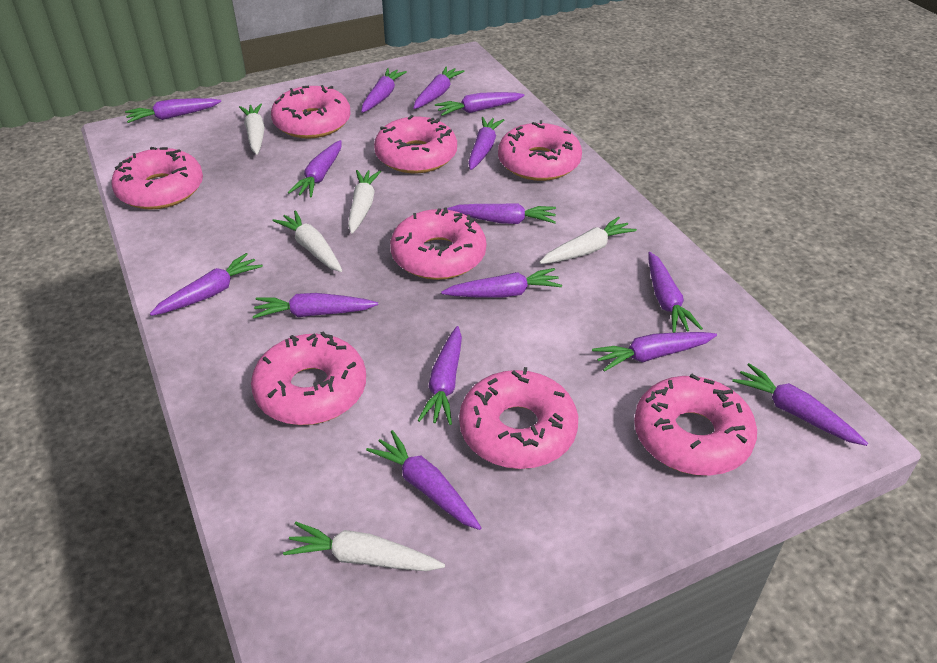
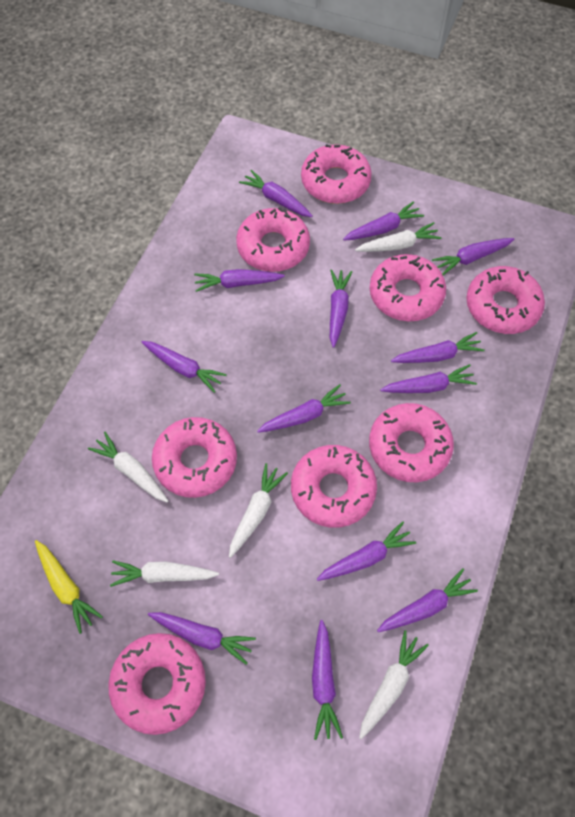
purple carrot: [125,98,221,123] [150,253,263,316] [252,293,378,319] [288,140,342,197] [361,68,407,113] [366,430,481,530] [413,66,465,109] [418,326,462,425] [435,92,525,116] [441,268,562,298] [447,203,556,224] [468,117,504,170] [592,332,717,372] [648,252,703,333] [732,363,868,446] = 15 -> [142,341,227,393] [148,612,256,664] [194,269,285,292] [239,170,312,217] [257,384,351,433] [312,620,343,740] [317,521,416,581] [330,269,352,348] [343,201,424,240] [377,568,478,632] [380,364,477,393] [391,332,485,363] [432,238,514,275] = 13
yellow carrot: none = 0 -> [35,540,103,634] = 1

